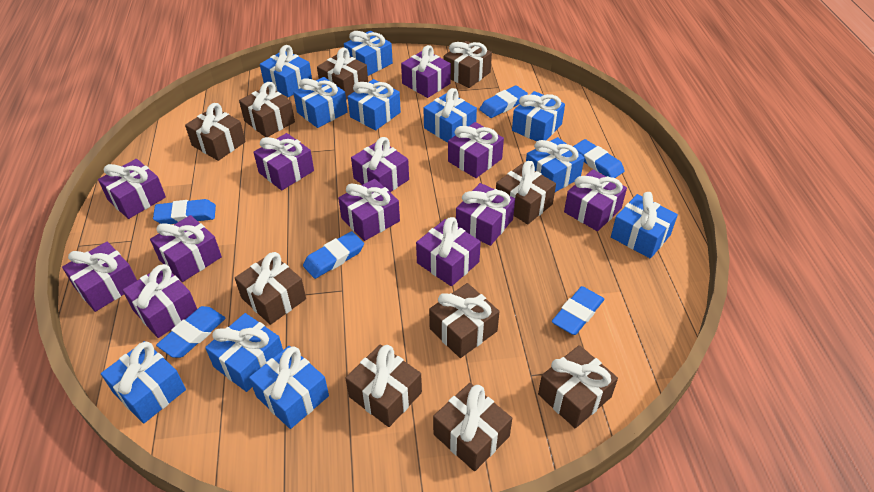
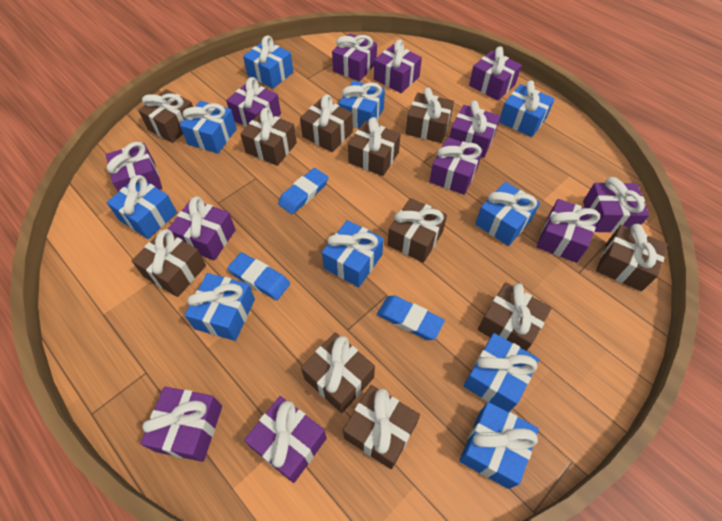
blue eraser: [153,199,216,224] [156,306,226,358] [303,231,364,279] [479,85,528,118] [552,286,604,335] [573,139,624,178] = 6 -> [227,252,290,300] [278,168,329,214] [377,295,445,340] = 3
blue gift: [101,341,186,423] [205,313,283,392] [249,346,329,429] [260,45,312,98] [293,77,348,128] [344,31,393,76] [348,79,401,131] [423,88,477,143] [512,91,565,141] [526,137,585,192] [611,192,678,259] = 11 -> [107,175,177,239] [180,101,237,153] [185,273,255,341] [243,36,293,89] [322,220,383,287] [338,80,385,128] [459,402,539,489] [464,333,539,412] [475,182,540,246] [499,80,555,137] = 10
brown gift: [185,103,246,161] [235,252,306,325] [239,82,295,137] [317,48,368,100] [346,344,422,427] [429,283,500,358] [433,383,512,471] [444,41,492,88] [496,161,556,224] [538,345,618,428] = 10 -> [132,229,206,297] [138,89,193,143] [240,108,297,166] [300,95,353,152] [301,332,375,413] [343,385,420,469] [348,117,401,176] [388,198,447,263] [406,88,454,143] [478,282,552,351] [596,224,668,291] = 11

